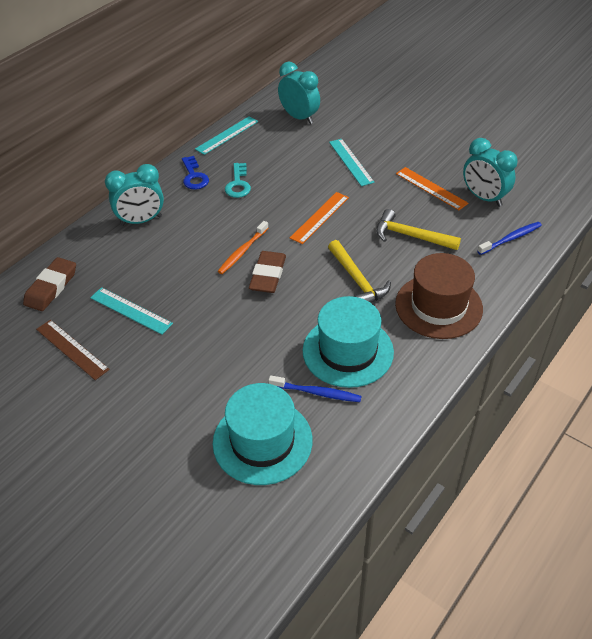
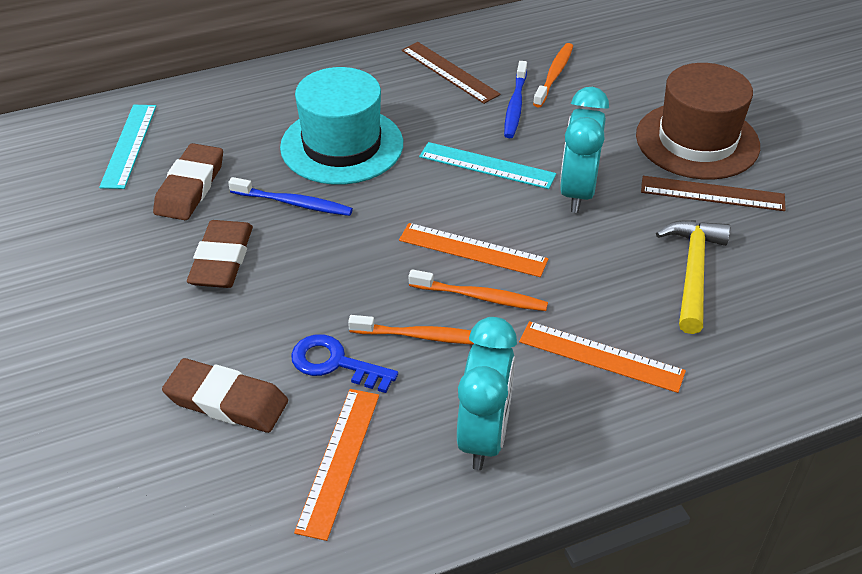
brown eraser: [23,257,76,311] [249,251,286,293] = 2 -> [153,143,223,220] [162,358,288,433] [187,220,253,288] = 3
brown ruler: [36,320,110,380] = 1 -> [402,42,501,104] [641,176,786,211] = 2
orange ruler: [290,192,349,244] [396,167,468,210] = 2 -> [294,389,379,541] [399,223,548,277] [519,321,686,393] = 3
orange toothbrush: [218,221,268,274] = 1 -> [348,315,474,345] [409,269,548,311] [533,43,573,108] = 3
turquoise clock: [105,164,164,226] [278,61,320,124] [463,138,518,207] = 3 -> [457,317,517,470] [560,87,609,213] = 2
turquoise hat: [213,383,312,485] [303,296,394,388] = 2 -> [280,67,403,185] = 1
turquoise key: [225,163,251,198] = 1 -> none = 0
turquoise ruler: [90,287,173,335] [195,116,258,155] [329,139,375,186] = 3 -> [99,105,156,189] [419,142,556,189] = 2
yellow hammer: [328,240,391,303] [376,209,461,250] = 2 -> [656,220,730,334] = 1

